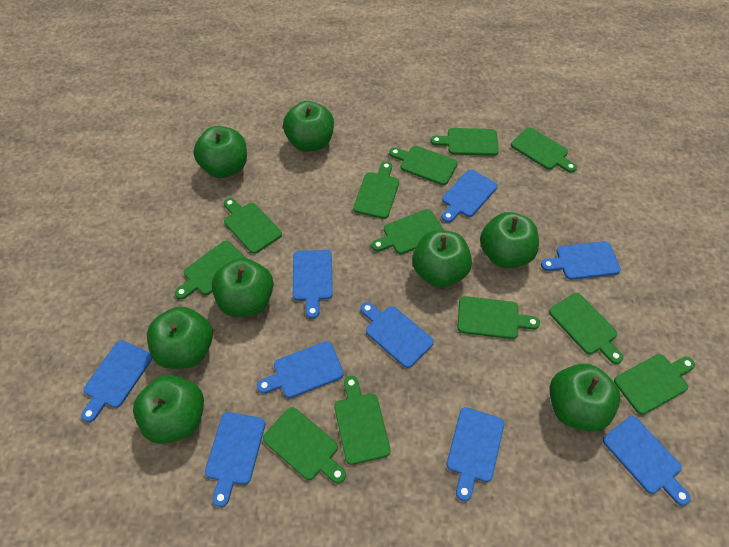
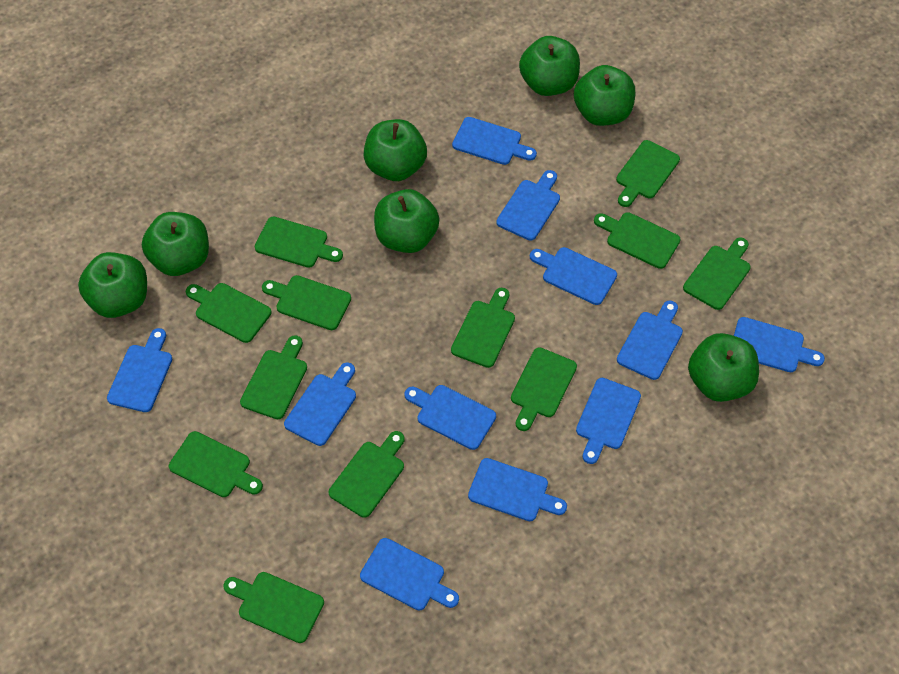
blue cutting board: [81,340,152,423] [205,412,265,507] [257,341,344,398] [293,250,333,319] [360,302,434,368] [442,169,497,223] [447,407,504,501] [541,241,621,280] [603,416,691,506] = 9 -> [107,328,172,412] [284,362,356,446] [360,538,459,611] [404,385,496,450] [452,117,537,165] [468,458,567,521] [496,170,560,241] [530,247,617,305] [576,378,641,464] [617,301,683,380] [734,317,825,372] = 11
green apple: [133,375,204,444] [147,306,213,369] [193,126,247,178] [212,258,274,317] [283,101,334,152] [412,230,472,288] [480,212,539,268] [550,363,620,432] = 8 -> [78,252,147,318] [142,212,209,276] [363,119,427,181] [374,189,440,253] [519,36,580,96] [574,65,635,126] [688,333,759,402] = 7

